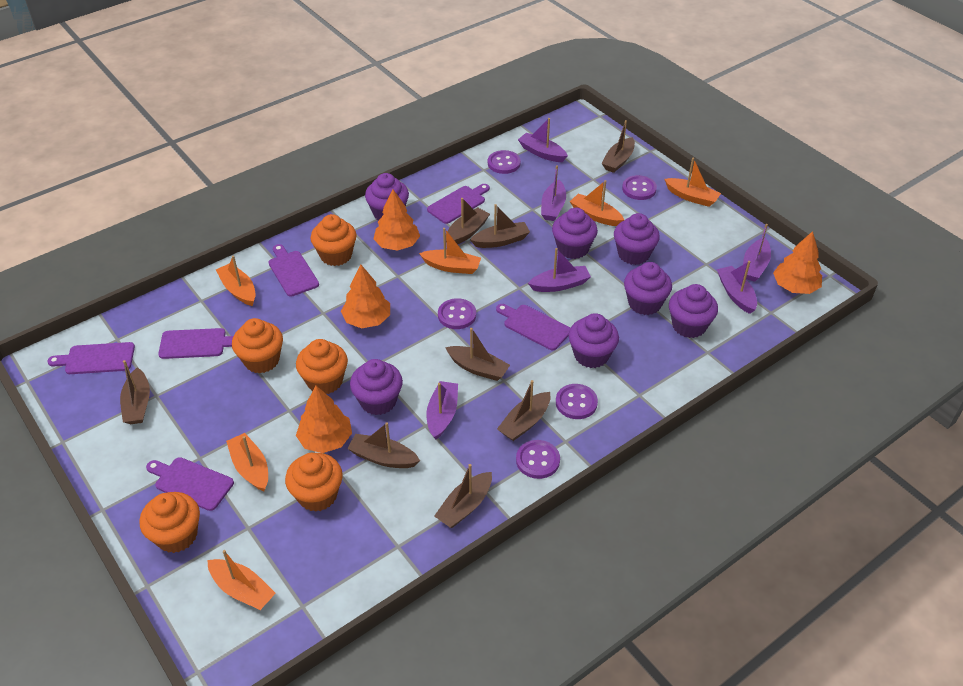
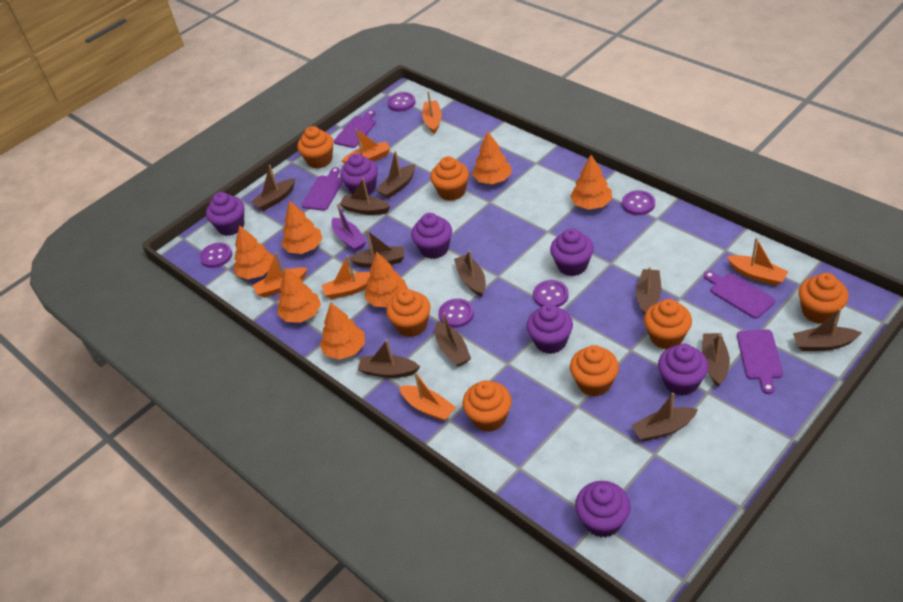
brown boat: [120,360,150,424] [347,422,420,468] [434,464,492,528] [445,328,510,381] [447,198,490,244] [470,204,530,248] [497,380,550,441] [601,120,635,173] = 8 -> [251,165,295,211] [339,178,391,215] [349,230,404,268] [358,339,420,378] [376,151,415,198] [435,312,471,367] [454,250,486,297] [632,393,698,441] [636,267,661,315] [702,333,730,386] [793,308,861,351] = 11
orange cupcake: [139,492,200,553] [232,318,283,373] [285,453,343,512] [296,339,348,394] [311,214,356,266] = 5 -> [297,126,334,169] [386,289,431,337] [430,156,469,201] [462,380,512,432] [570,345,619,397] [644,299,692,349] [799,273,848,324] = 7
orange tree: [296,386,352,453] [341,264,390,328] [374,190,420,251] [773,231,822,294] = 4 -> [233,225,274,279] [277,267,321,323] [281,200,322,254] [320,302,365,360] [365,252,408,307] [472,131,512,184] [570,155,612,210] = 7
purple boat: [426,381,458,439] [518,118,568,162] [528,248,591,292] [541,165,566,221] [717,261,757,314] [743,224,771,282] = 6 -> [331,204,367,251] = 1
purple cutting board: [47,342,135,374] [146,457,234,511] [158,328,233,359] [269,244,319,297] [427,184,490,224] [496,304,571,350] = 6 -> [302,167,343,211] [334,110,376,148] [704,271,775,319] [737,329,783,394] = 4

